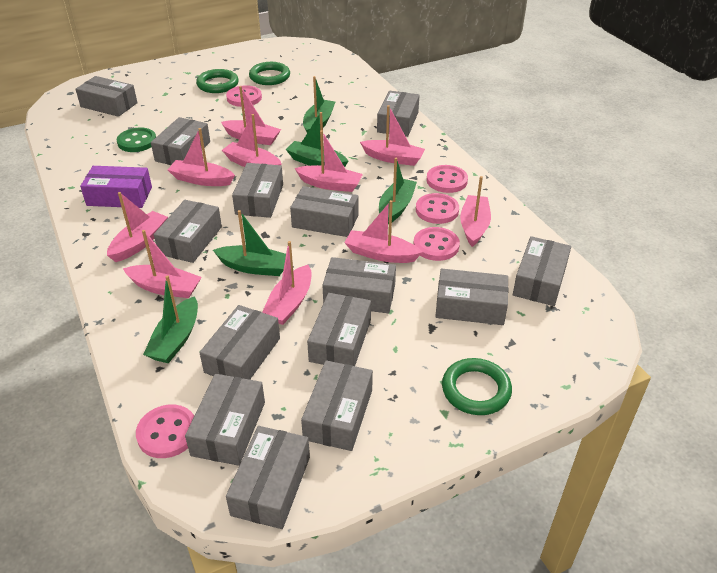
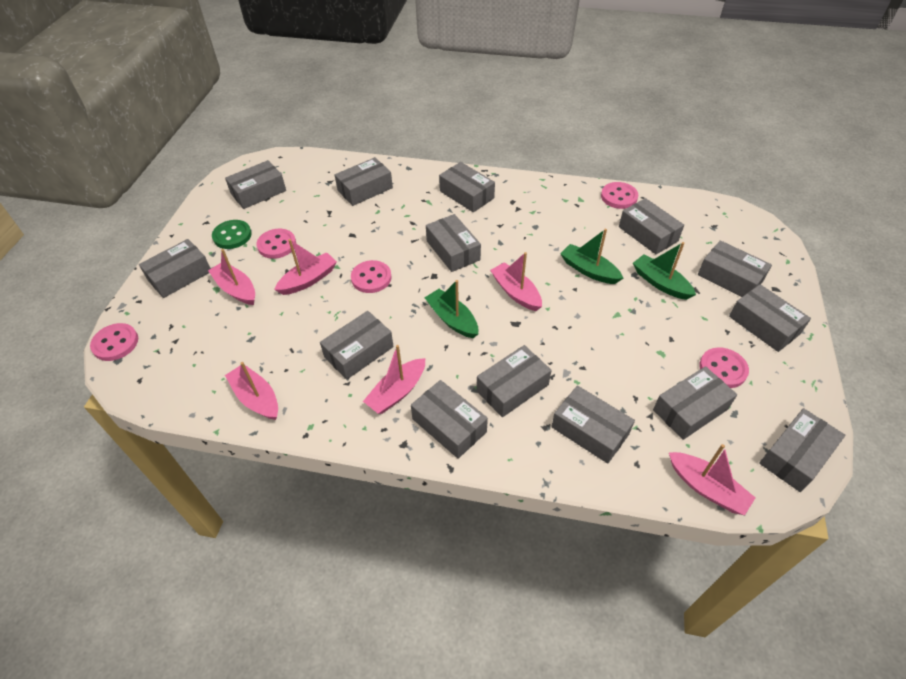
green boat: [143,275,198,363] [213,210,286,276] [286,112,349,167] [303,76,335,133] [379,158,417,224] = 5 -> [424,280,478,338] [560,229,624,284] [633,242,696,300] = 3
green ring: [196,69,239,93] [249,62,290,85] [442,358,512,415] = 3 -> none = 0
pink boat: [107,192,168,262] [123,230,202,298] [168,128,235,186] [221,86,281,145] [222,114,282,167] [262,241,312,325] [294,130,363,192] [344,200,422,263] [360,105,425,166] [460,176,491,247] = 10 -> [208,249,255,305] [225,362,278,420] [274,239,337,295] [363,345,425,414] [490,252,542,311] [669,444,756,515] = 6
purple box: [80,166,152,208] = 1 -> none = 0

